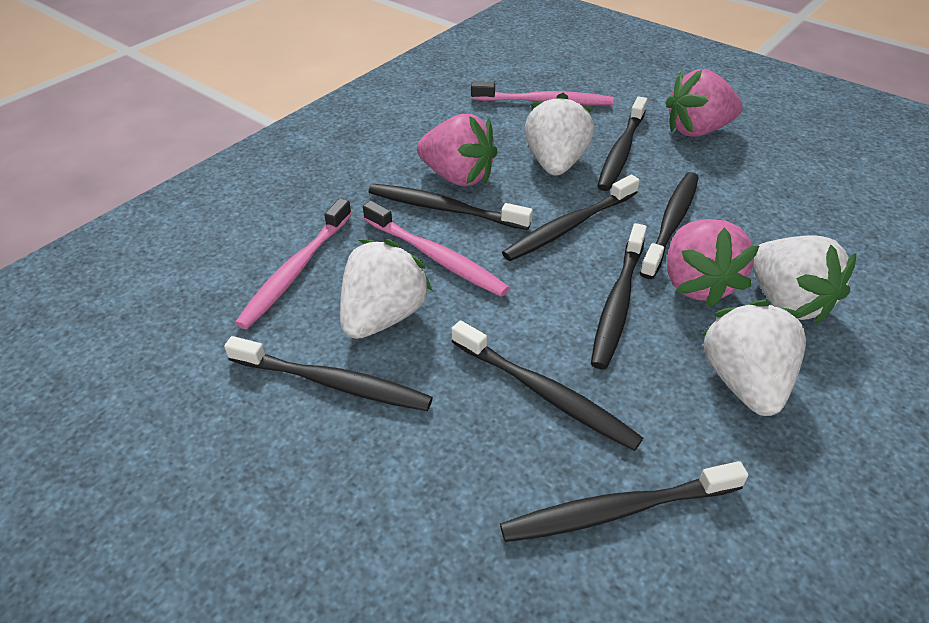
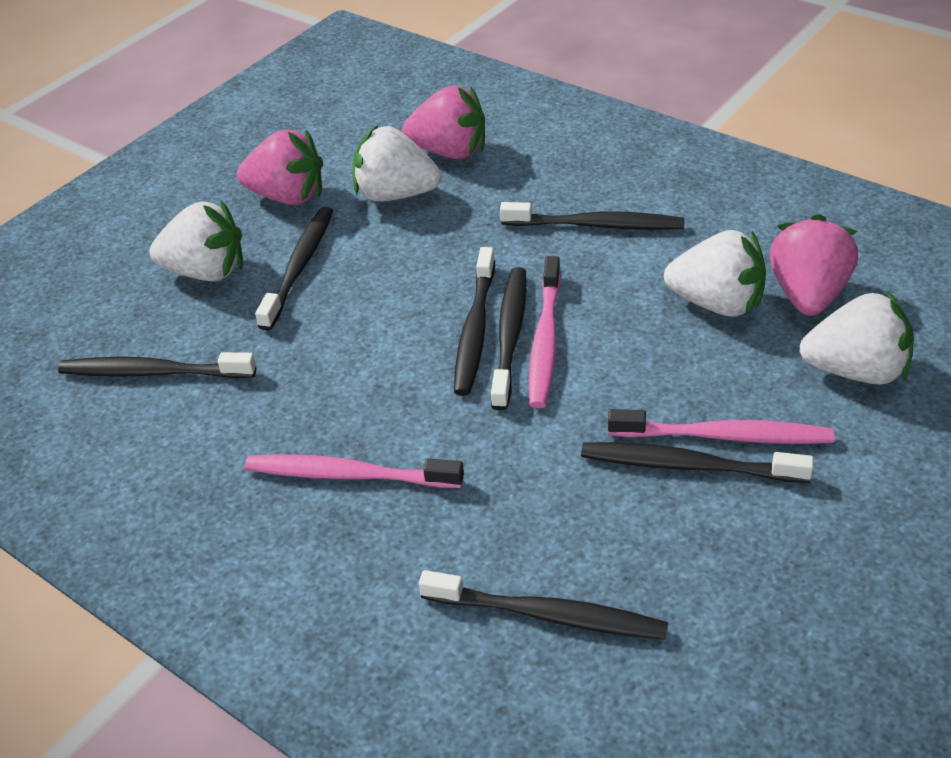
black toothbrush: [224,336,433,411] [369,184,533,230] [451,320,643,451] [500,461,748,542] [502,175,640,261] [591,223,647,369] [597,96,647,191] [640,172,699,279] = 8 -> [58,352,256,378] [255,207,333,331] [419,570,668,640] [454,247,495,396] [491,267,527,410] [500,202,685,230] [581,442,814,483] = 7

